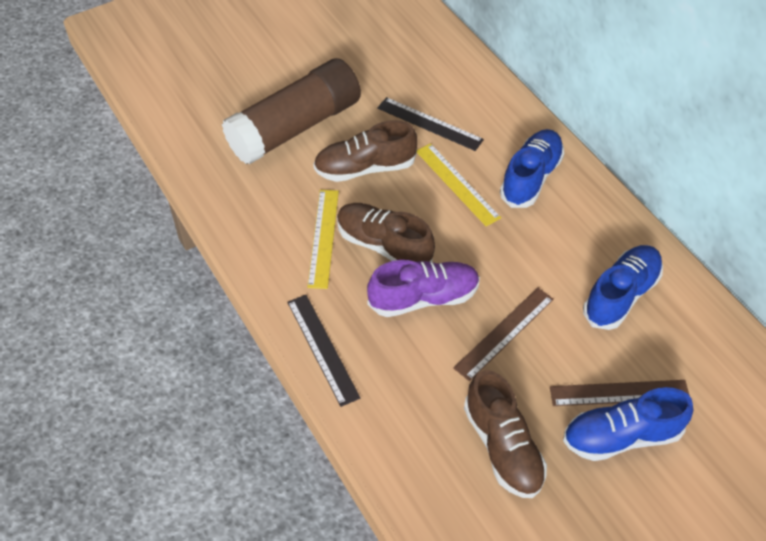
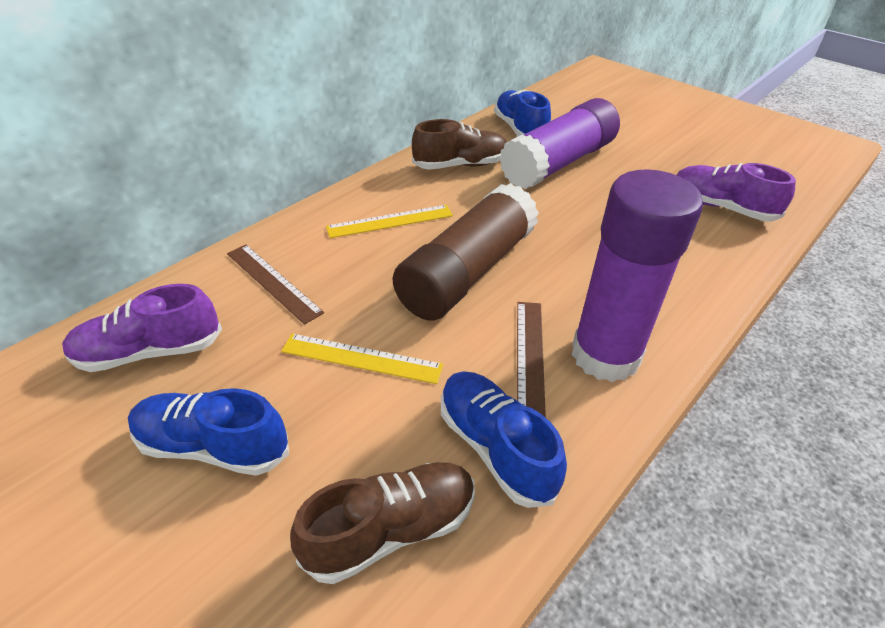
black ruler: [287,295,360,407] [377,97,484,151] = 2 -> none = 0
brown shoe: [313,120,417,182] [337,203,435,262] [464,370,547,498] = 3 -> [290,462,475,584] [412,119,507,170] = 2
purple glue stick: none = 0 -> [499,98,620,189] [572,169,703,382] = 2
purple shoe: [367,260,480,317] = 1 -> [62,284,222,372] [677,163,796,221] = 2

